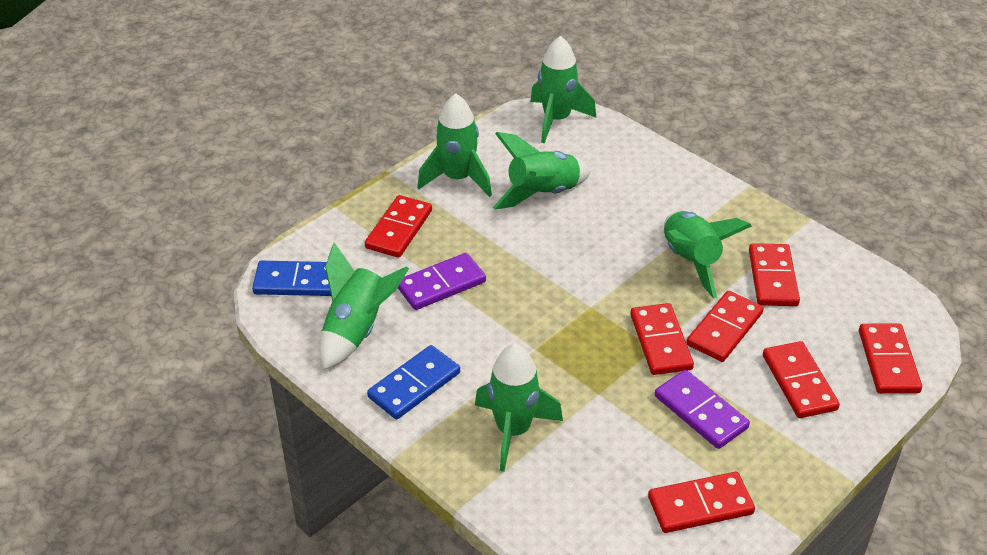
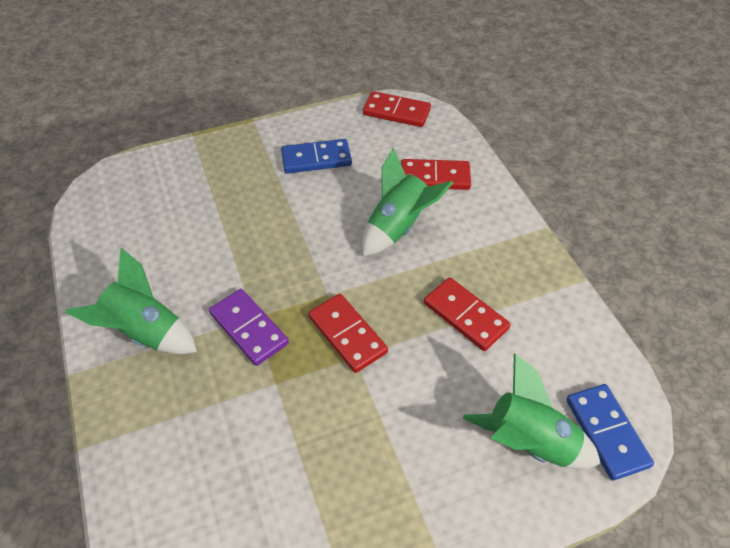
green rocket: [320,243,409,370] [417,93,492,197] [475,344,563,472] [493,132,591,210] [530,36,596,144] [664,211,752,298] = 6 -> [65,248,197,354] [362,147,453,256] [463,354,601,469] = 3
purple domino: [398,253,486,310] [655,370,750,449] = 2 -> [209,289,289,366] = 1
red domino: [365,195,432,258] [630,303,694,375] [648,472,755,533] [687,291,764,362] [749,243,800,306] [763,341,840,418] [859,323,922,394] = 7 -> [308,294,388,373] [363,91,431,127] [401,159,471,190] [424,277,511,351] = 4

